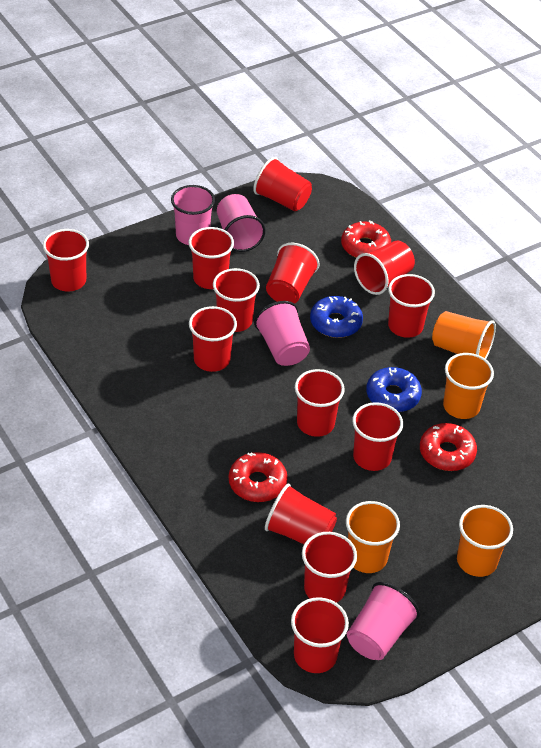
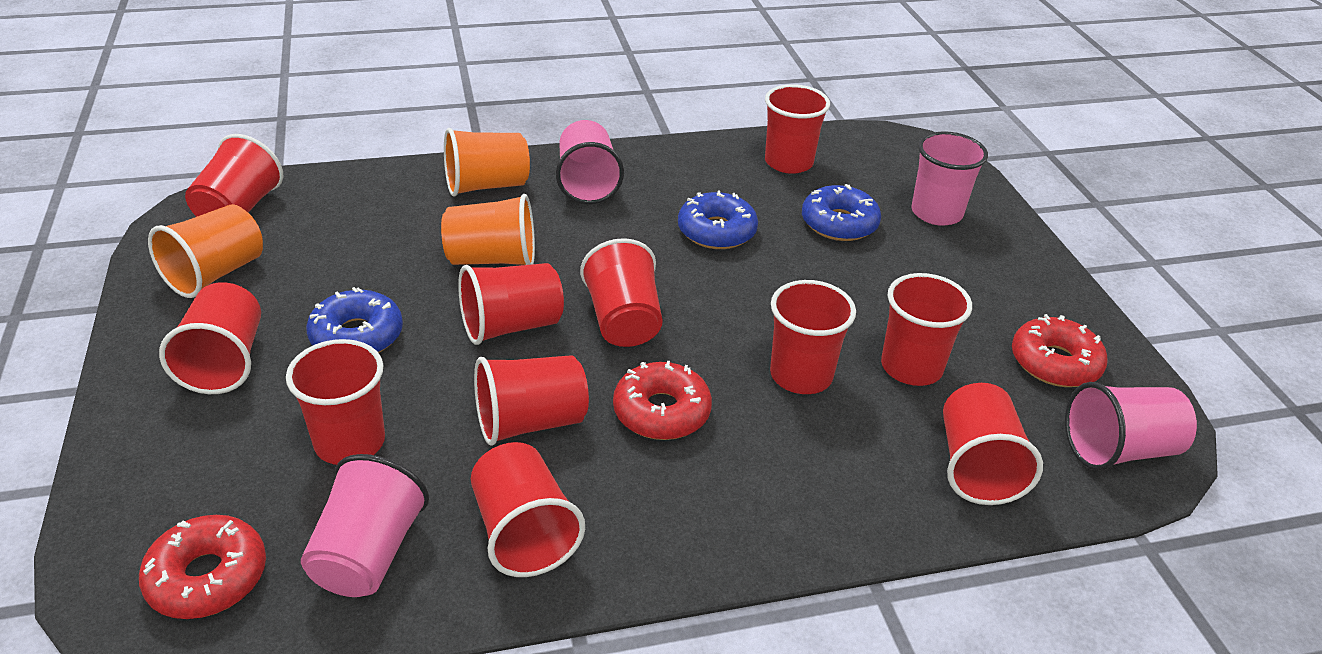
blue donut: [310,296,363,338] [366,367,422,412] = 2 -> [306,287,403,353] [678,190,758,249] [802,184,881,241] = 3
orange cup: [346,501,400,573] [432,311,496,359] [443,353,494,419] [457,505,513,577] = 4 -> [148,204,263,298] [441,194,535,265] [444,128,530,197] = 3
red cup: [43,229,89,292] [189,227,234,289] [189,306,237,372] [213,268,260,332] [253,157,312,211] [265,484,337,544] [266,243,319,304] [291,597,349,673] [295,369,345,437] [302,532,357,603] [352,402,403,471] [354,241,415,295] [388,274,435,338] = 13 -> [159,282,261,394] [185,134,283,217] [286,339,385,465] [458,263,564,345] [471,442,585,577] [474,355,589,446] [580,238,663,347] [765,84,830,174] [770,280,856,394] [881,273,972,386] [943,383,1043,505] = 11

